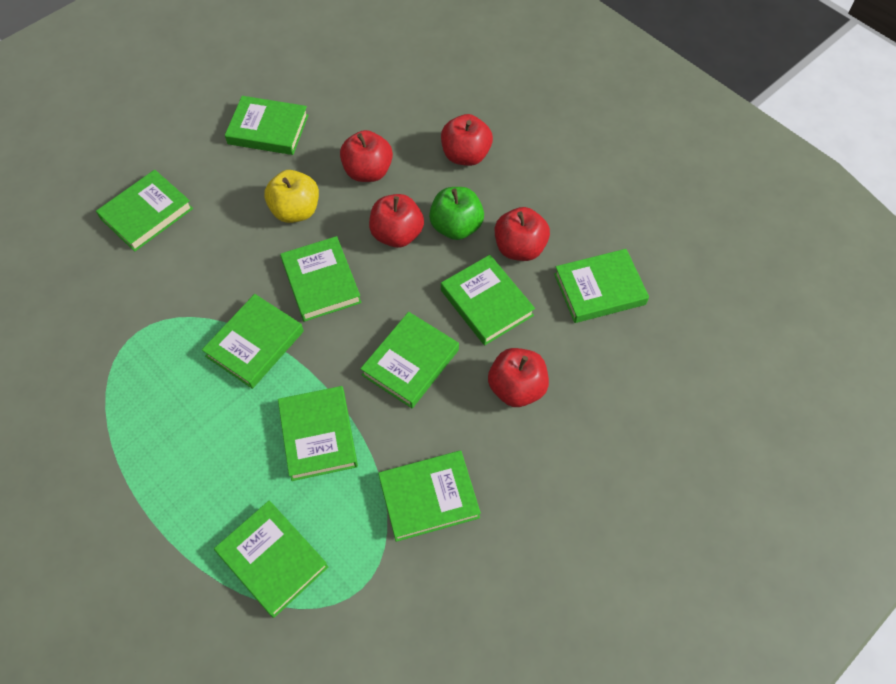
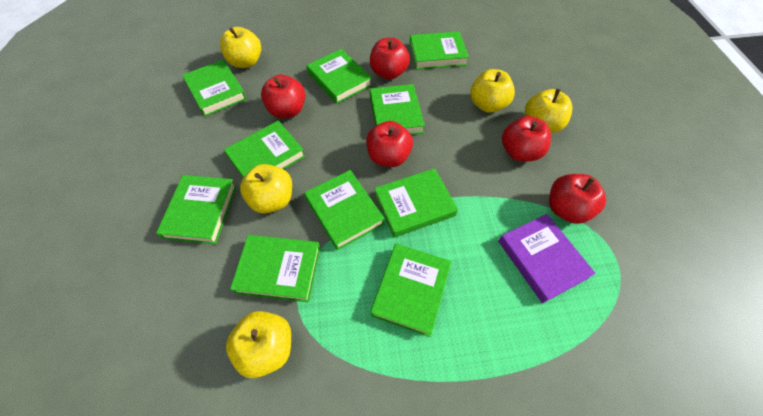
green apple: [429,187,484,240] = 1 -> none = 0
purple book: none = 0 -> [498,214,596,303] = 1
yellow apple: [264,170,319,223] = 1 -> [220,27,261,68] [226,311,291,378] [240,164,292,214] [470,69,515,113] [525,89,572,133] = 5

